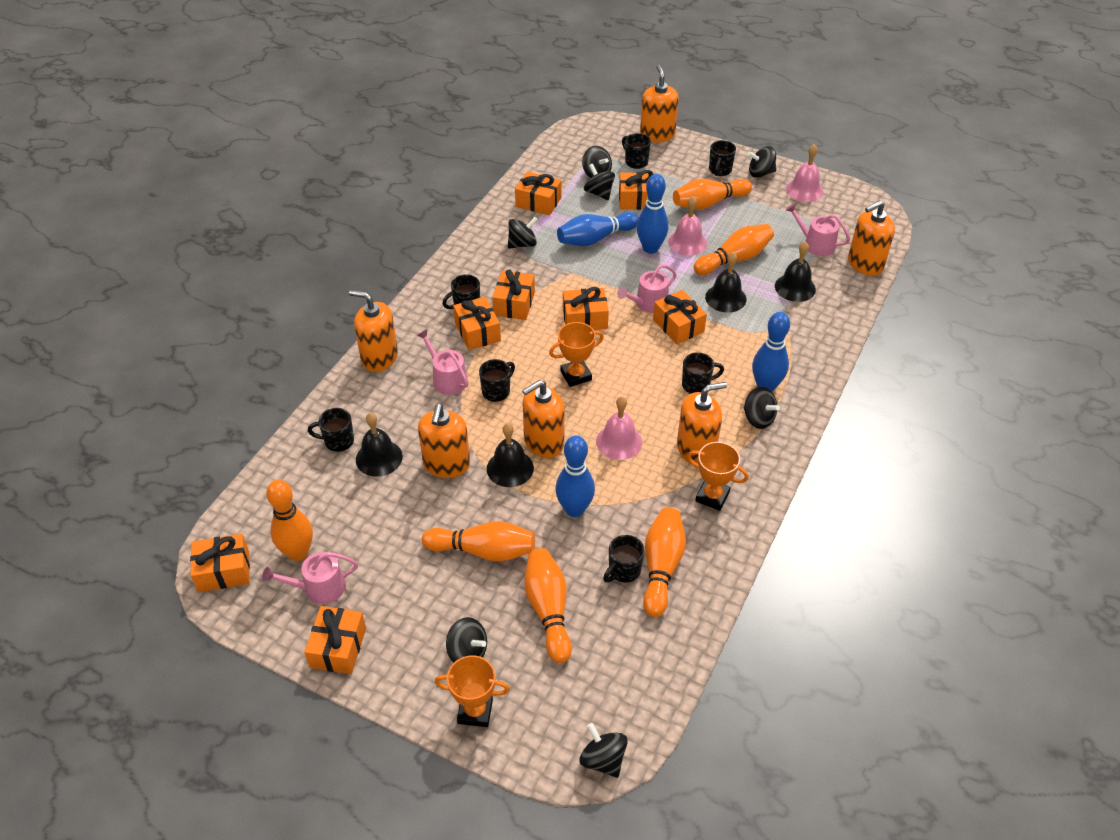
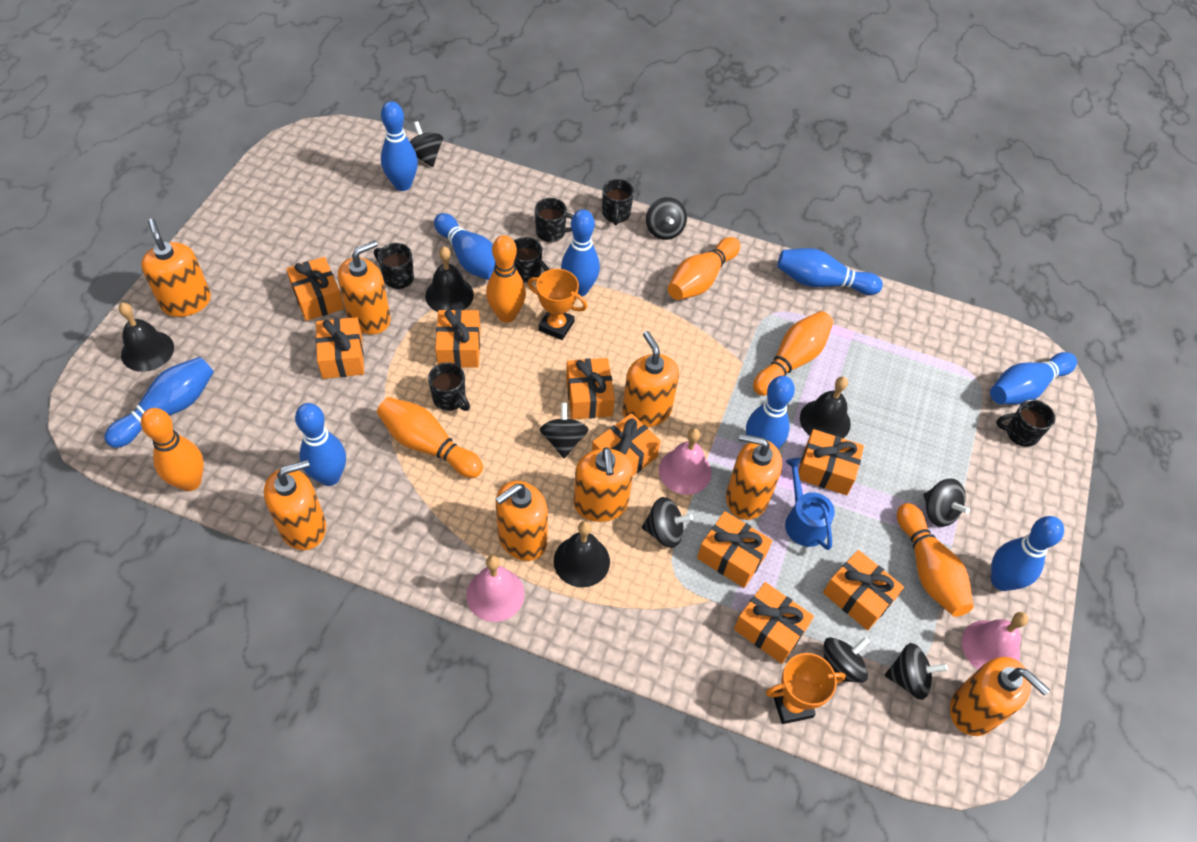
black mug: [308,408,354,452] [442,274,480,309] [479,359,515,402] [603,535,644,582] [622,133,651,169] [682,352,724,394] [709,140,736,176] = 7 -> [374,243,414,289] [428,362,470,411] [514,237,549,283] [535,198,573,242] [602,179,634,225] [996,399,1055,447] = 6
blue bowling pin: [555,435,595,517] [557,212,639,246] [637,174,669,254] [752,312,790,392] = 4 -> [104,357,214,448] [295,403,346,486] [381,101,418,191] [434,213,495,280] [561,209,600,296] [746,376,795,449] [777,248,883,295] [990,352,1077,404] [991,516,1064,591] = 9
blue watering can: none = 0 -> [785,458,835,550] = 1
orange gift: [190,534,250,592] [304,606,366,674] [453,296,501,350] [492,269,535,320] [515,171,561,216] [563,287,609,330] [619,170,657,210] [653,290,707,344] = 8 -> [286,257,344,321] [316,317,364,379] [435,309,480,368] [566,358,615,419] [592,413,661,476] [697,511,773,588] [734,582,814,664] [798,429,864,495] [823,550,904,630] = 9
orange soap dispenser: [349,290,398,372] [418,404,470,478] [522,380,565,458] [640,65,679,143] [677,382,727,464] [848,200,895,276] = 6 -> [141,219,211,317] [264,460,326,550] [338,240,391,334] [495,481,548,561] [574,447,633,522] [622,331,679,427] [726,434,782,520] [950,657,1050,736] = 8
orange trophy: [435,655,510,727] [549,322,604,387] [687,442,749,511] = 3 -> [528,269,587,340] [766,653,846,724] = 2
pink watering can: [262,552,358,604] [417,329,468,395] [617,264,677,313] [786,203,850,256] = 4 -> none = 0

